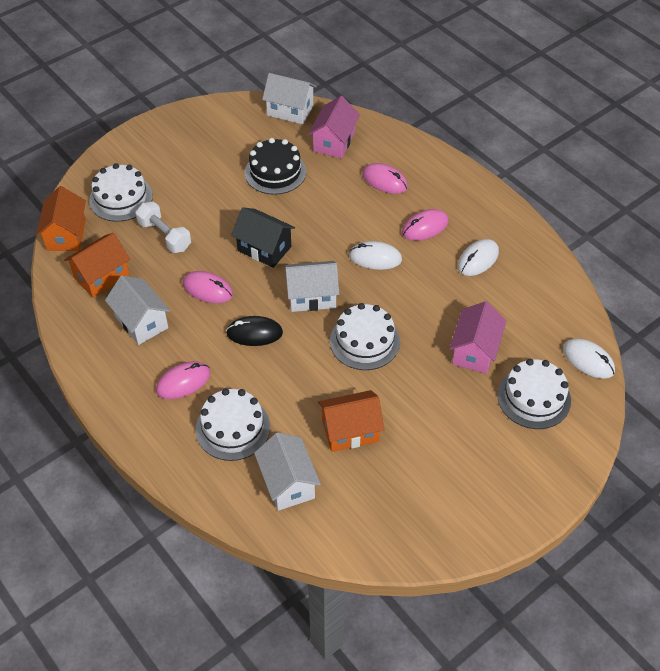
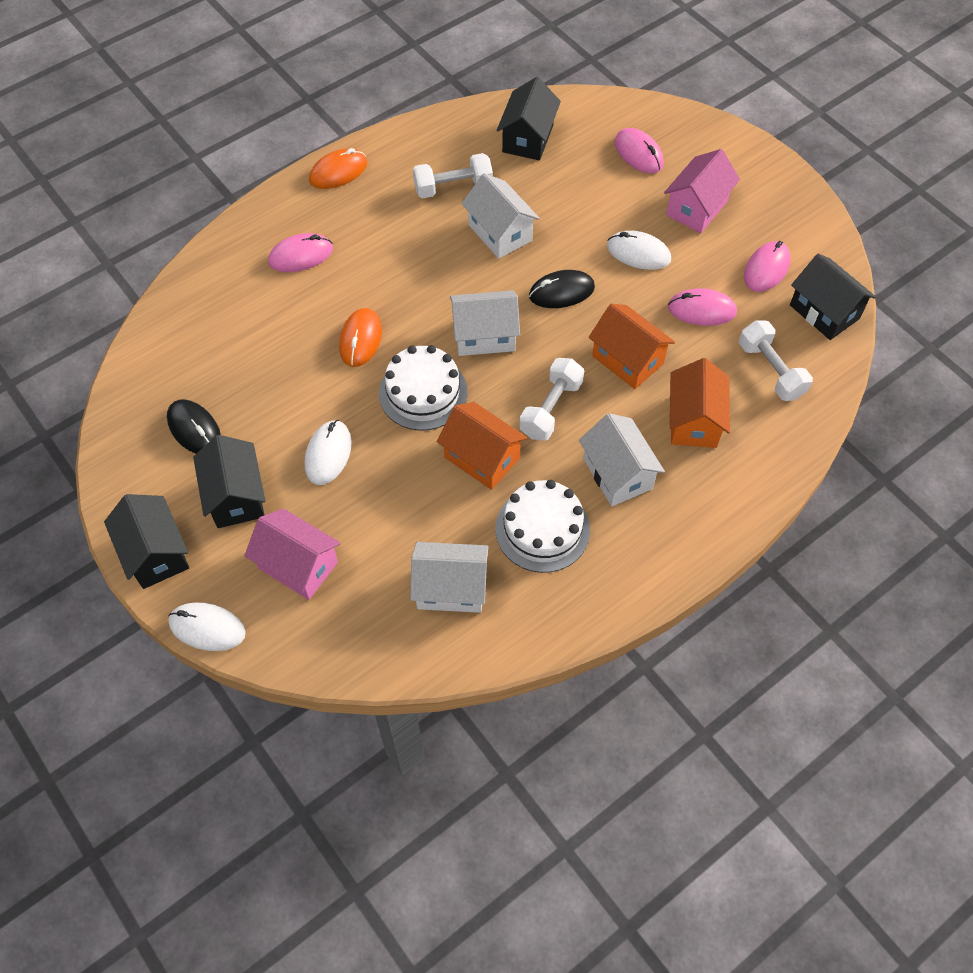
black cake: [245,138,306,195] = 1 -> none = 0
black house: [231,207,295,268] = 1 -> [104,494,189,589] [193,435,265,528] [497,77,561,160] [790,254,876,340] = 4
black mouse: [226,316,283,346] = 1 -> [167,399,221,454] [529,270,595,308] = 2
orange mouse: none = 0 -> [309,148,367,189] [339,308,382,367] = 2
white cake: [89,163,153,222] [196,388,270,461] [330,303,400,370] [497,359,571,429] = 4 -> [379,345,468,431] [495,480,590,573] = 2
white dumbbell: [135,202,191,253] = 1 -> [413,153,493,198] [519,358,584,441] [739,320,813,401] = 3

